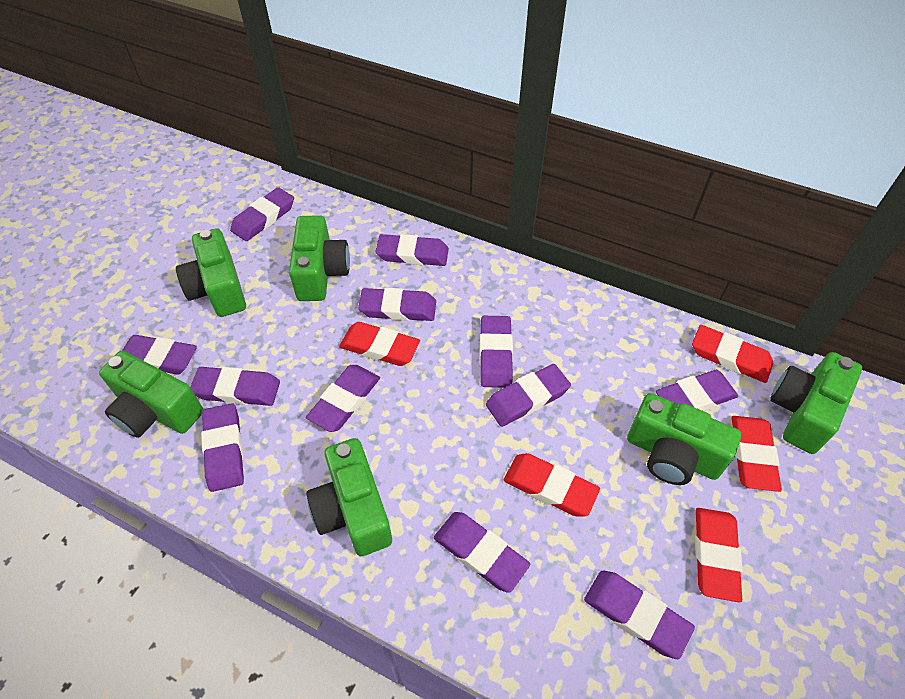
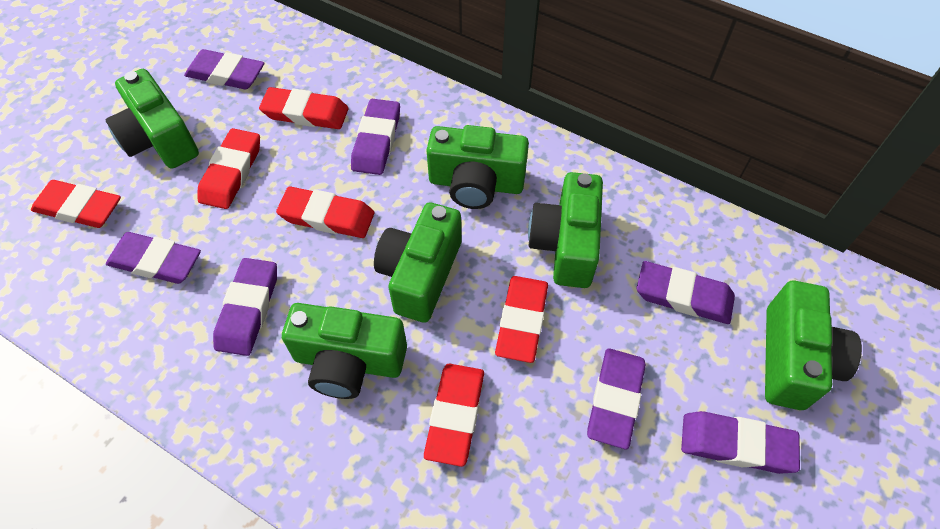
purple eraser: [122,335,197,375] [191,367,280,406] [201,403,244,492] [230,187,294,241] [306,365,380,432] [358,288,436,321] [375,234,449,266] [434,512,530,593] [480,316,513,388] [486,364,571,427] [584,571,695,659] [656,370,738,411] = 12 -> [106,232,201,284] [184,49,264,89] [213,258,277,356] [351,99,400,175] [587,348,646,449] [637,261,735,324] [681,411,800,474] = 7
red eraser: [339,322,420,366] [504,453,600,517] [692,325,773,383] [695,508,742,603] [732,416,782,492] = 5 -> [31,180,121,228] [197,128,260,209] [259,87,349,129] [276,187,374,238] [424,364,484,467] [495,276,548,363] = 6

